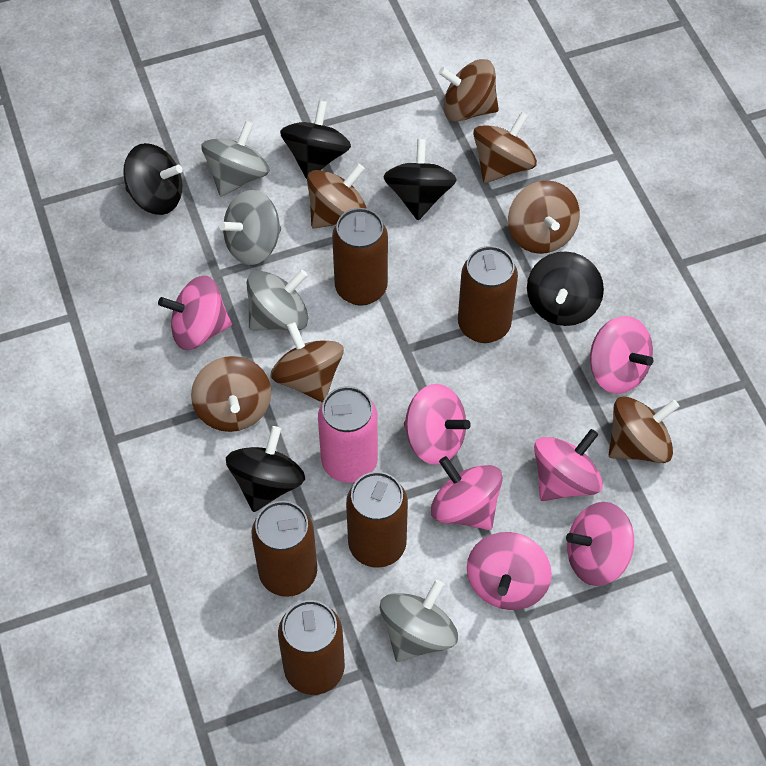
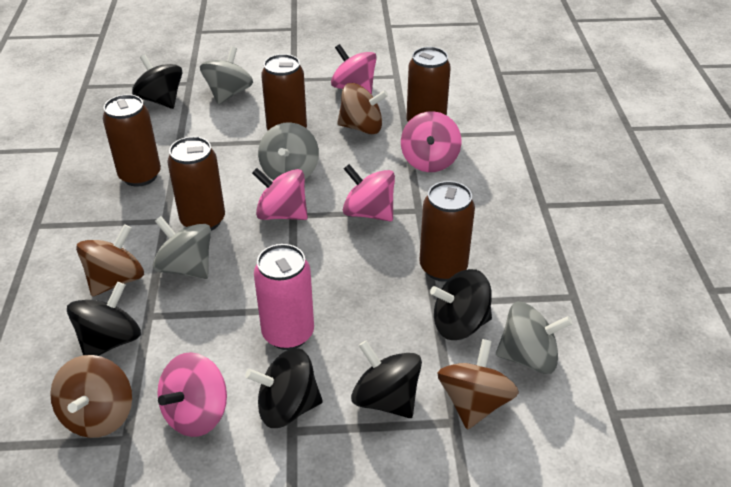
brown spinning top: [191,356,271,432] [270,322,344,402] [307,163,367,228] [439,59,499,122] [473,112,537,183] [508,180,580,254] [609,396,679,463] = 7 -> [50,355,132,438] [76,224,144,296] [337,83,388,134] [437,339,519,430] = 4
pink spinning top: [158,276,232,350] [404,384,471,465] [431,456,503,530] [467,532,552,610] [534,429,603,501] [566,502,634,586] [590,316,654,394] = 7 -> [157,352,227,437] [252,168,308,220] [331,44,377,95] [343,164,395,222] [401,111,461,172] = 5

